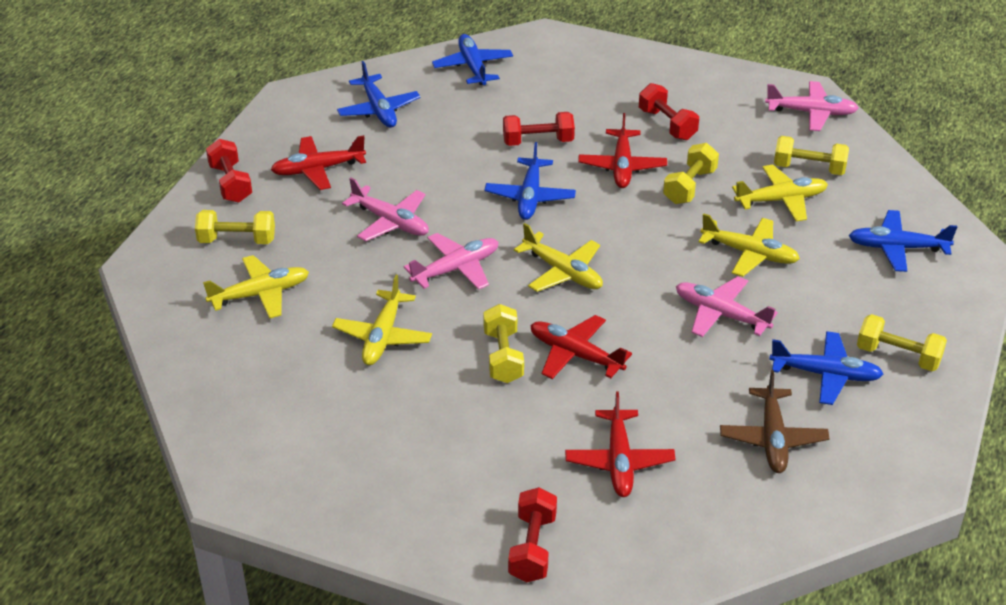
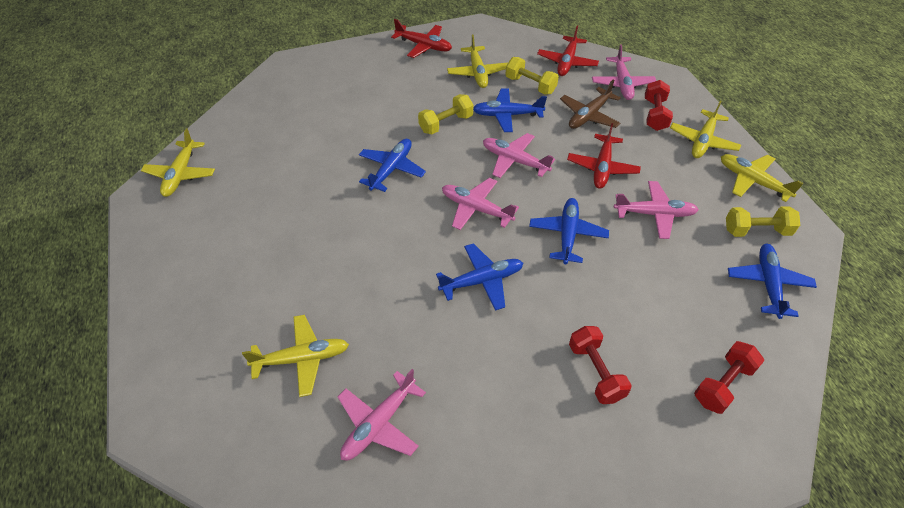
pink plane: [342,177,429,241] [404,233,498,289] [676,276,778,337] [765,81,859,131] = 4 -> [338,369,426,460] [442,178,519,230] [483,133,555,178] [592,45,656,100] [614,181,699,239] = 5
red dumbbell: [206,139,252,203] [503,112,575,146] [508,487,557,582] [639,83,699,140] = 4 -> [569,326,632,404] [645,80,673,131] [694,341,765,414] = 3
red plane: [271,135,366,190] [530,315,632,379] [565,391,676,497] [578,113,667,188] = 4 -> [391,19,452,58] [537,25,599,76] [567,123,641,189] = 3
yellow dumbbell: [195,210,275,244] [483,304,524,383] [663,143,719,204] [774,136,849,175] [857,314,947,371] = 5 -> [418,94,473,134] [505,57,559,95] [726,206,800,237] = 3

